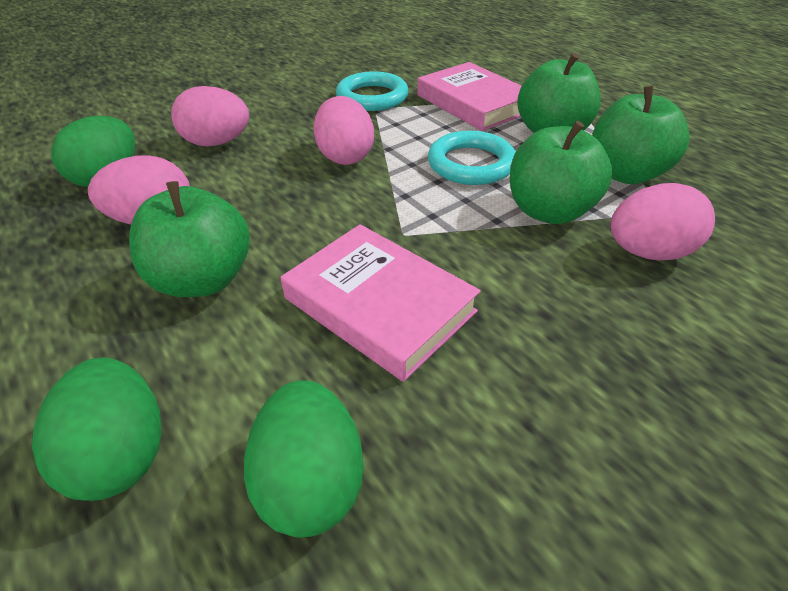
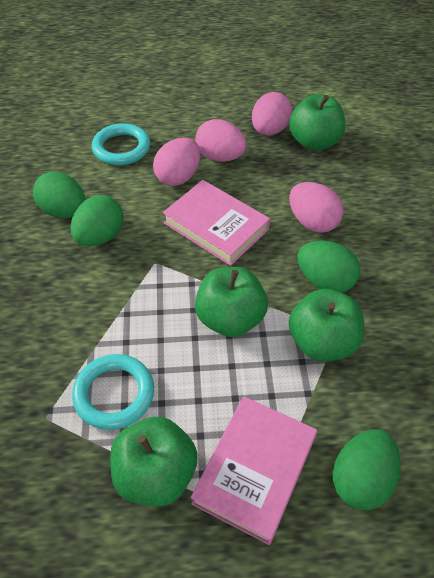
green egg: [32,358,161,501] [51,116,135,187] [244,380,364,538] = 3 -> [33,171,85,218] [70,195,124,246] [298,240,360,293] [333,429,401,510] = 4

